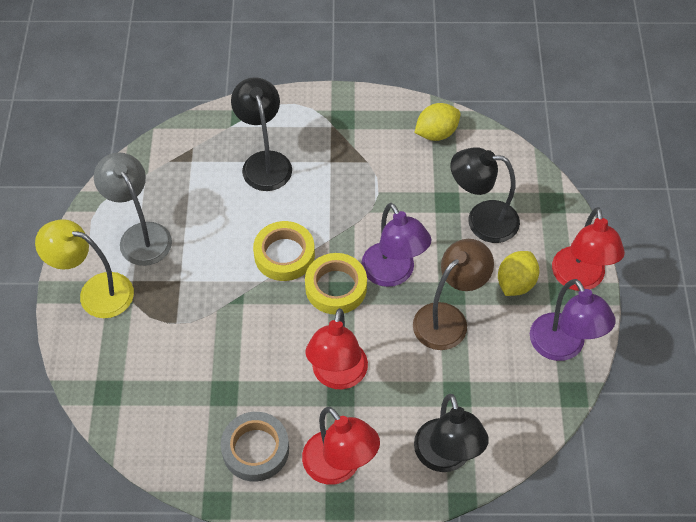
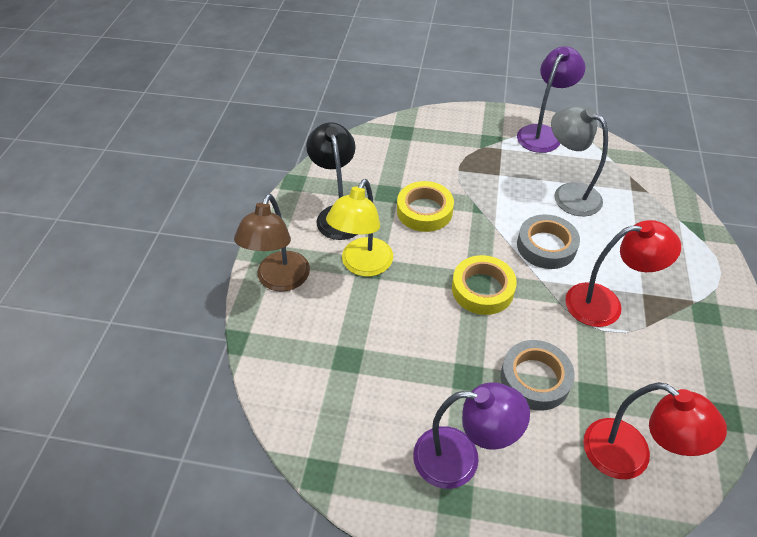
black lamp: [231,77,292,191] [414,394,489,472] [451,147,520,243] = 3 -> [306,122,358,240] = 1
grey tape: [221,412,289,481] = 1 -> [501,340,575,411] [517,214,580,269] = 2
red lamp: [302,407,380,485] [305,308,368,389] [552,207,625,291] = 3 -> [565,220,681,327] [583,382,727,479] = 2
yellow lemon: [414,103,460,141] [498,251,539,296] = 2 -> none = 0

